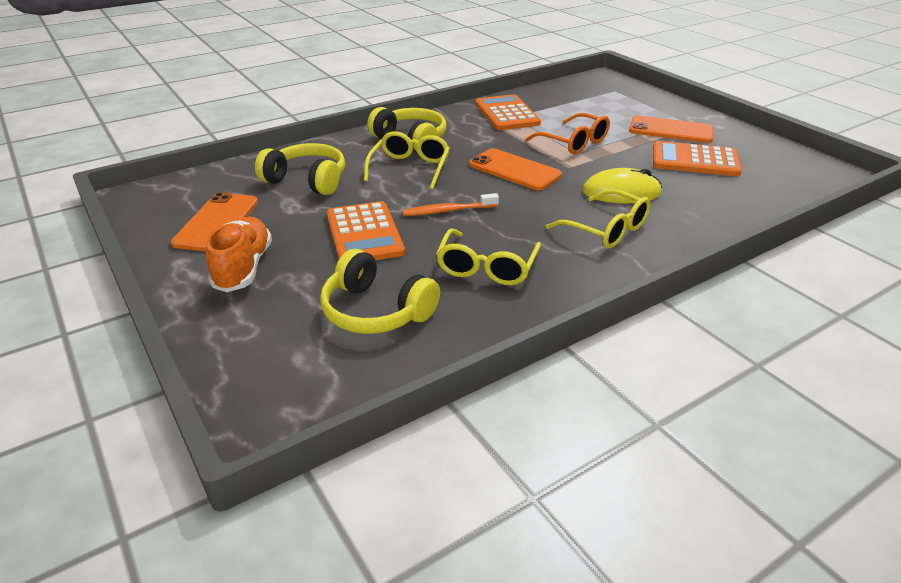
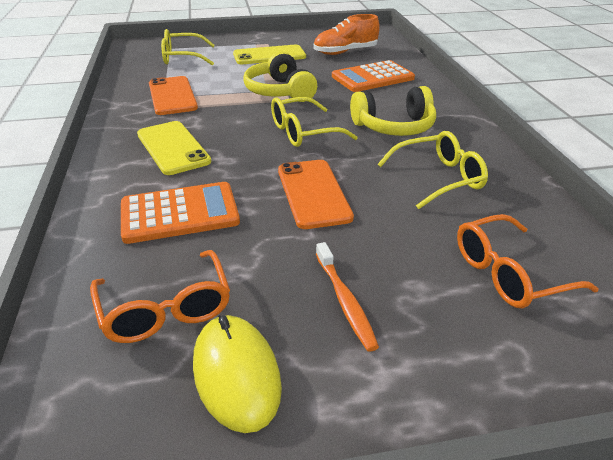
orange calculator: [327,201,405,260] [475,94,541,130] [653,141,742,176] = 3 -> [121,182,240,244] [332,60,415,92] = 2
orange glasses: [525,113,610,154] = 1 -> [90,250,230,343] [457,214,599,308] = 2
orange phone: [171,192,258,251] [469,148,562,190] [629,115,714,143] = 3 -> [149,76,198,115] [278,160,354,229] = 2
yellow headphones: [255,143,345,195] [320,249,440,334] [367,107,447,152] = 3 -> [243,51,317,102] [350,86,436,136] = 2
yellow phone: none = 0 -> [137,121,211,175] [233,45,306,64] = 2

